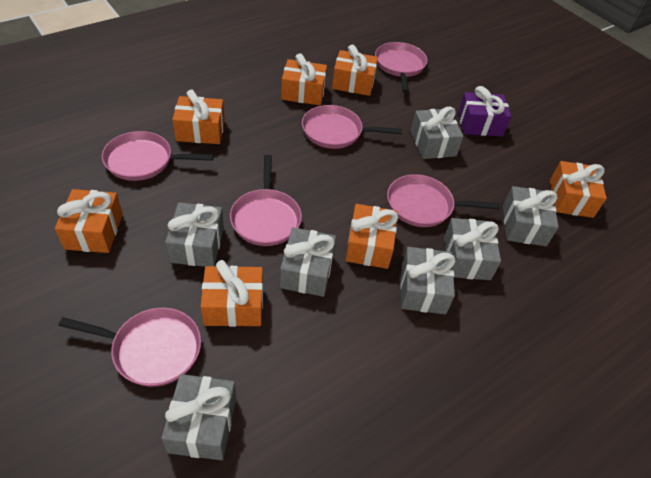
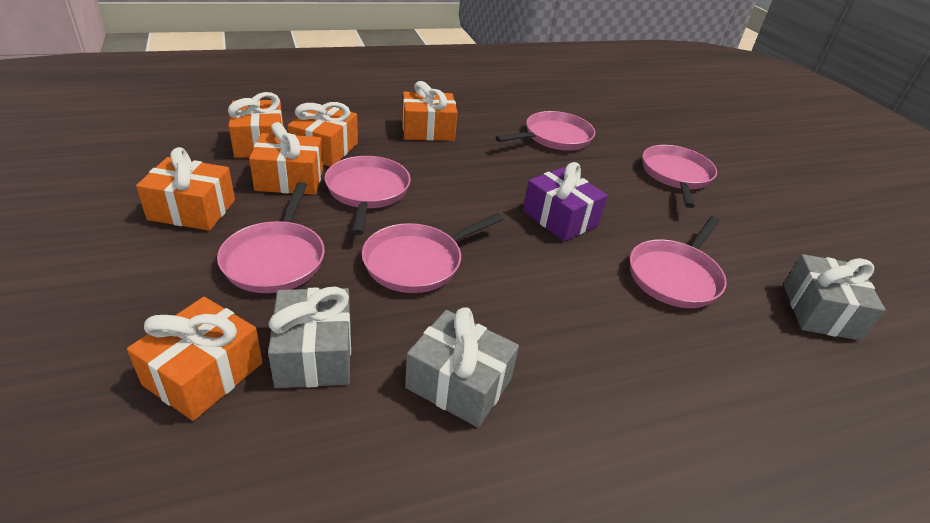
grey gift: [161,374,236,460] [165,202,224,267] [280,227,336,297] [400,247,455,314] [410,107,464,159] [444,218,501,280] [503,186,559,246] = 7 -> [268,287,351,388] [405,307,519,427] [784,254,886,341] = 3
orange gift: [55,189,123,253] [172,90,225,144] [200,260,263,327] [281,53,327,105] [332,45,378,96] [345,204,398,269] [550,161,607,218] = 7 -> [127,297,263,421] [136,147,235,231] [228,92,283,158] [249,122,323,195] [288,102,358,167] [402,81,458,141] = 6

